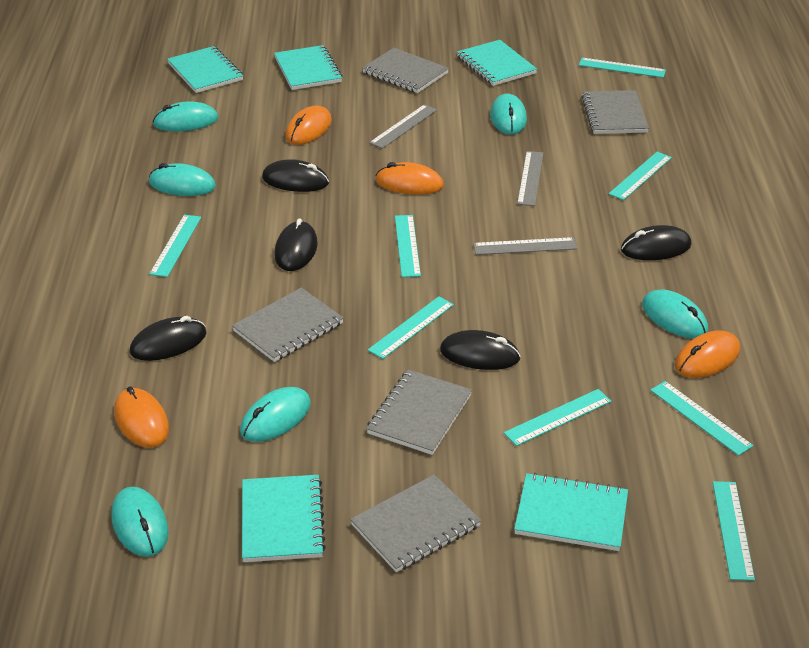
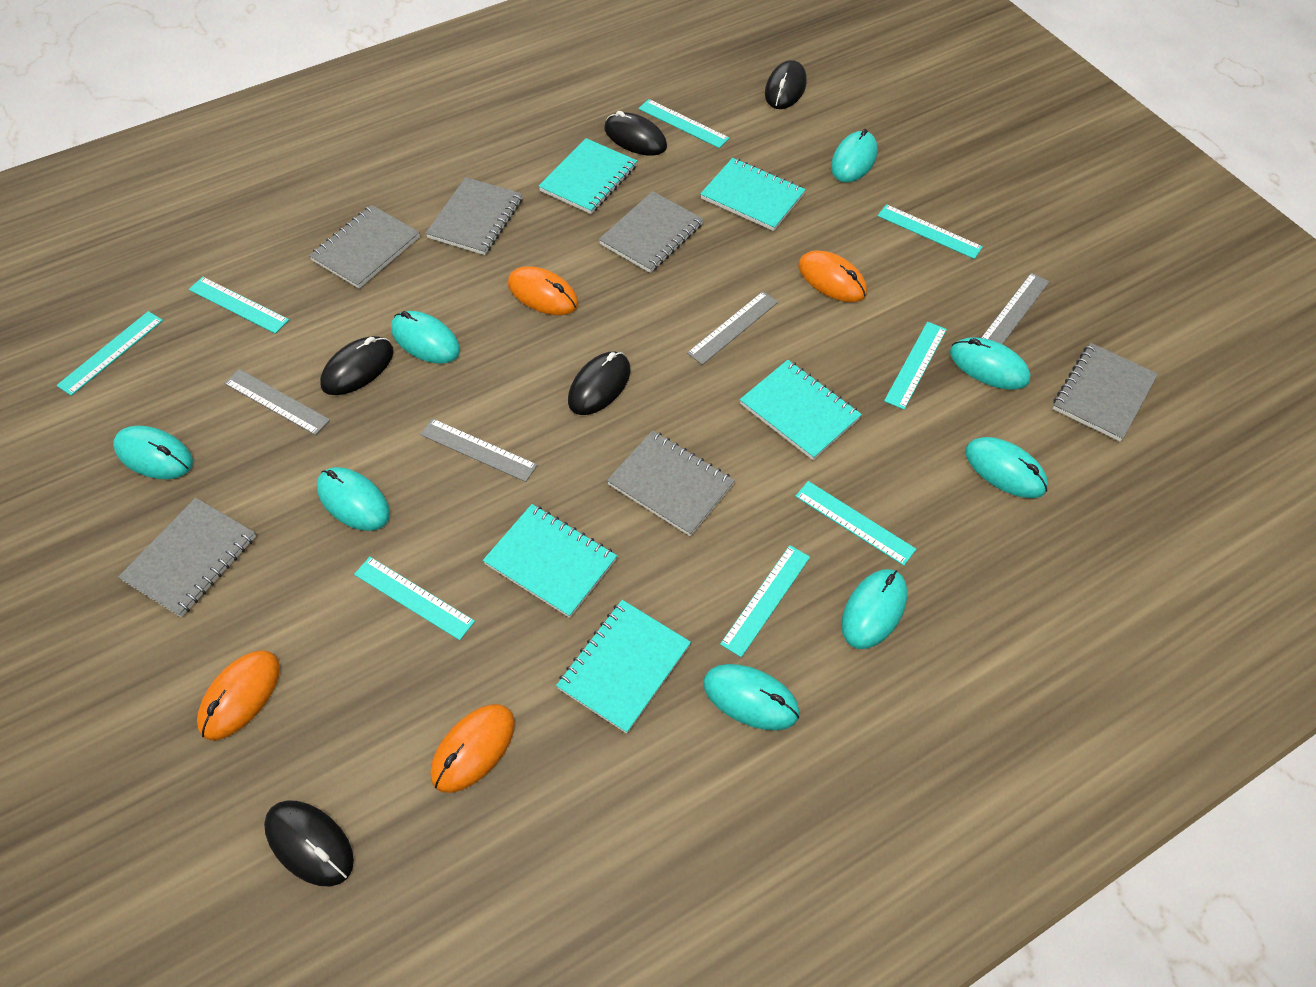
grey notebook: [232,288,344,362] [350,474,481,572] [362,48,449,93] [366,369,472,455] [582,90,649,134] = 5 -> [118,498,256,617] [309,205,420,288] [425,177,523,255] [599,191,704,273] [607,430,735,536] [1053,343,1158,442] = 6
grey ruler: [369,104,437,149] [473,237,577,255] [517,151,543,206] = 3 -> [224,369,330,435] [420,418,537,482] [687,291,778,365] [981,273,1049,344] = 4
turquoise mouse: [111,487,169,557] [149,163,216,196] [153,101,218,131] [240,387,311,442] [490,94,527,135] [642,290,708,339] = 6 -> [113,426,193,479] [317,467,390,531] [391,311,460,364] [703,664,800,730] [831,129,877,183] [841,569,907,649] [950,337,1030,390] [965,437,1048,498] = 8

